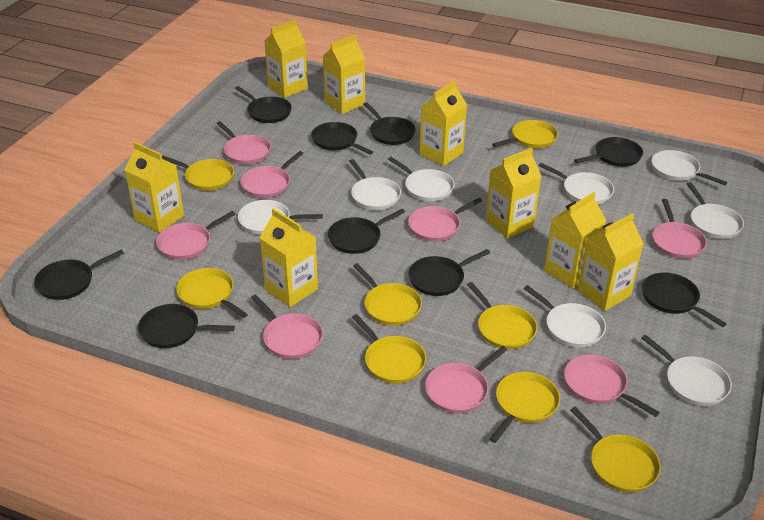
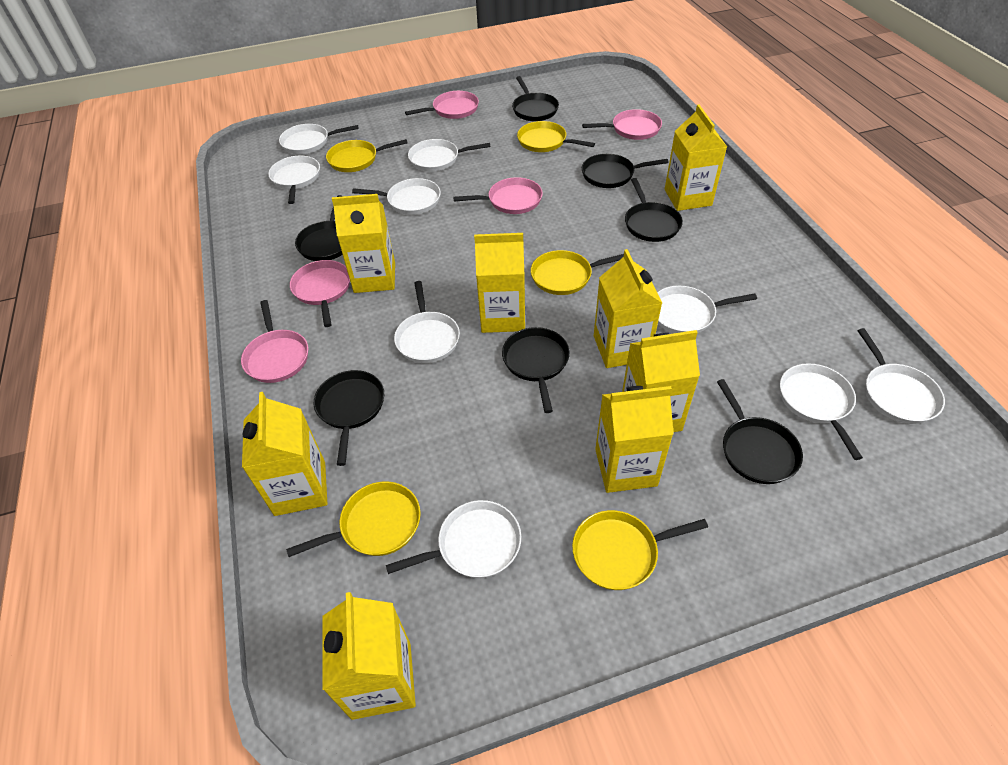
black pan: [34,249,124,300] [138,304,235,348] [235,86,292,123] [311,122,373,154] [328,209,405,254] [363,102,416,145] [408,249,490,296] [574,137,643,167] [642,272,727,327] = 9 -> [295,195,343,261] [314,370,384,466] [502,327,570,413] [512,76,559,121] [582,154,669,188] [625,178,683,242] [717,379,803,484] = 7
pink pan: [156,211,236,260] [216,121,271,164] [240,151,304,198] [251,294,323,359] [408,198,482,242] [425,346,507,413] [564,354,660,417] [652,199,707,259] = 8 -> [241,300,308,383] [290,260,350,327] [405,91,479,119] [453,177,543,214] [582,109,662,140] = 5
white pan: [238,200,323,235] [349,159,401,210] [388,157,455,201] [524,285,606,348] [539,163,614,204] [641,335,732,406] [651,150,727,185] [687,182,744,239] = 8 -> [268,156,320,204] [279,124,359,154] [352,178,441,215] [386,500,521,578] [394,281,460,363] [408,139,490,172] [657,286,757,333] [780,363,863,460] [857,328,945,424] = 9
yellow pan: [162,156,234,191] [176,268,248,318] [352,314,426,383] [353,263,422,326] [467,282,537,349] [490,372,560,443] [492,120,558,148] [570,407,661,492] = 8 -> [286,481,421,557] [326,139,408,172] [517,121,595,152] [531,250,624,295] [572,510,708,590] = 5

